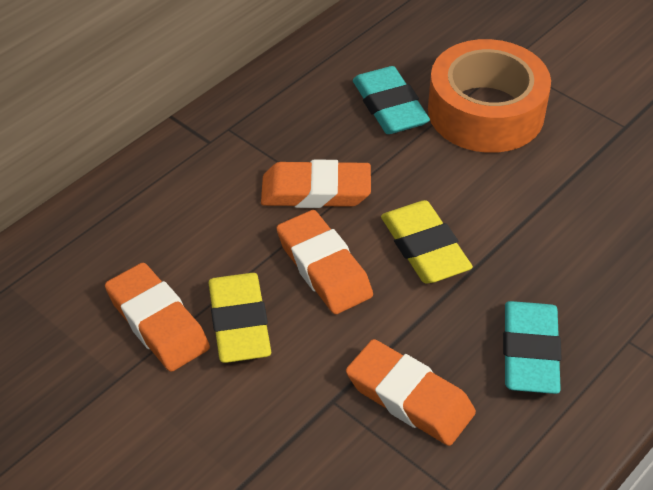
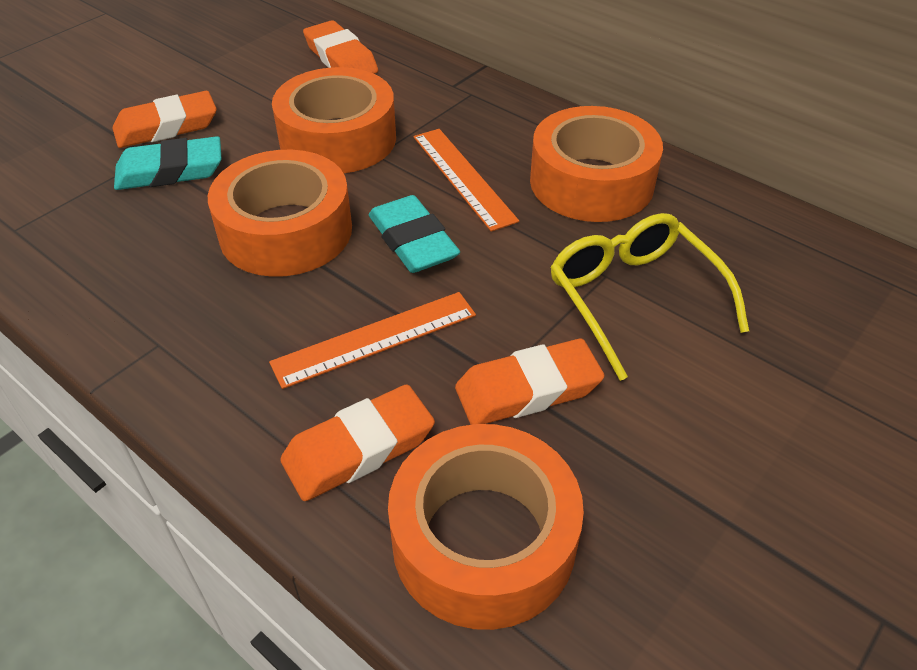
orange ruler: none = 0 -> [269,292,476,389] [414,129,519,232] = 2
orange tape: [428,39,551,153] = 1 -> [208,150,352,277] [272,67,396,173] [388,424,584,630] [530,106,663,222] = 4
yellow eraser: [209,273,271,363] [381,200,473,284] = 2 -> none = 0
yellow glasses: none = 0 -> [550,213,749,381] = 1

